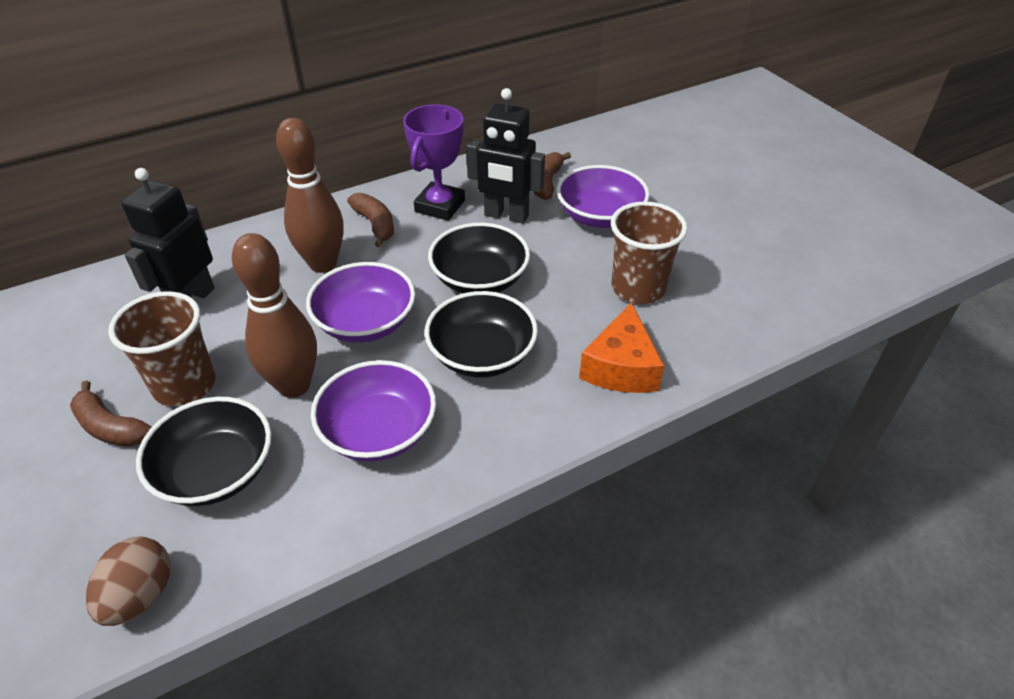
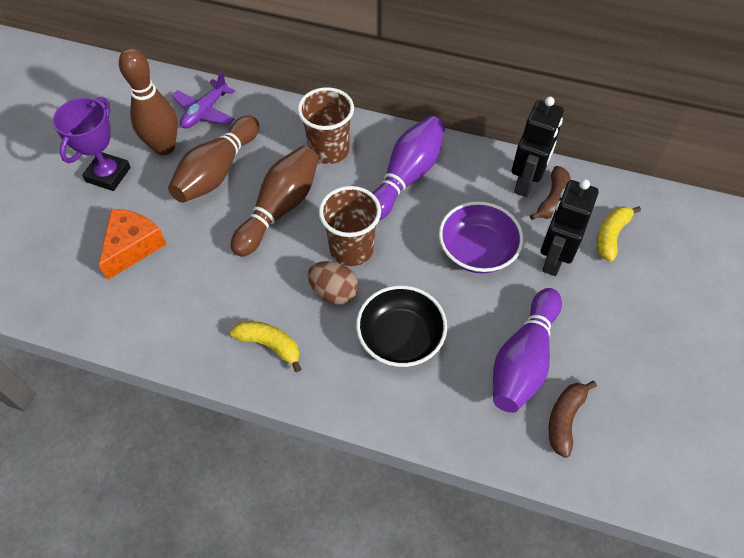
black bowl: [136,397,272,506] [425,291,538,378] [428,223,530,294] = 3 -> [356,285,447,367] = 1
brown banana: [70,381,152,447] [347,193,394,247] [533,152,571,200] = 3 -> [530,166,571,220] [549,381,597,458] = 2
brown bowling pin: [232,233,317,398] [276,118,344,273] = 2 -> [119,48,178,155] [168,115,259,203] [231,146,319,257] = 3
purple bowl: [306,262,415,343] [311,360,436,462] [557,165,650,228] = 3 -> [439,201,523,273] = 1
purple bowling pin: none = 0 -> [372,116,445,220] [493,288,562,413] = 2
purple plane: none = 0 -> [172,71,235,128] = 1
yellow banana: none = 0 -> [230,321,301,372] [597,206,641,262] = 2

